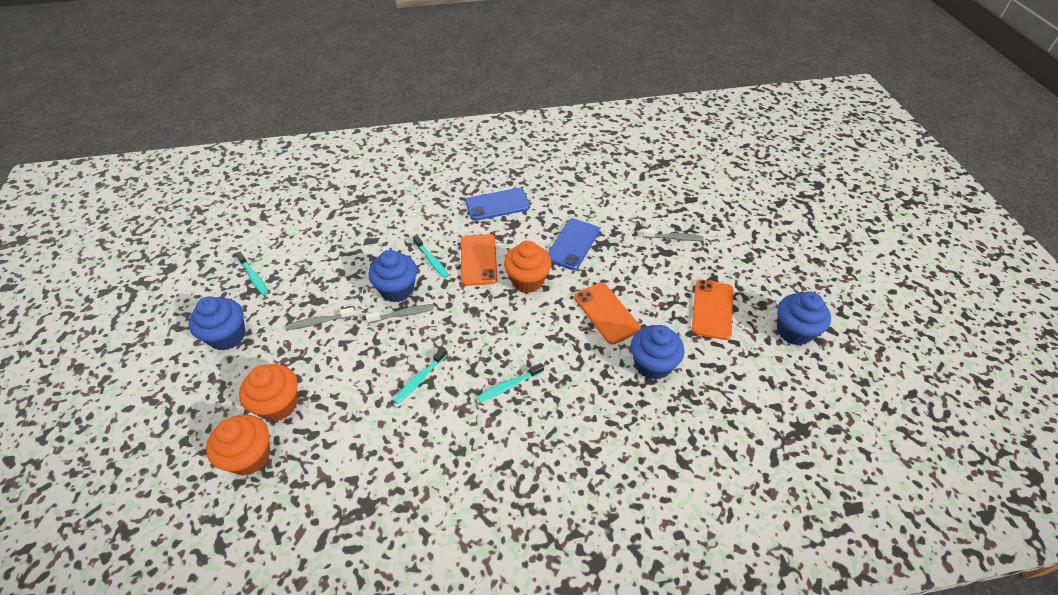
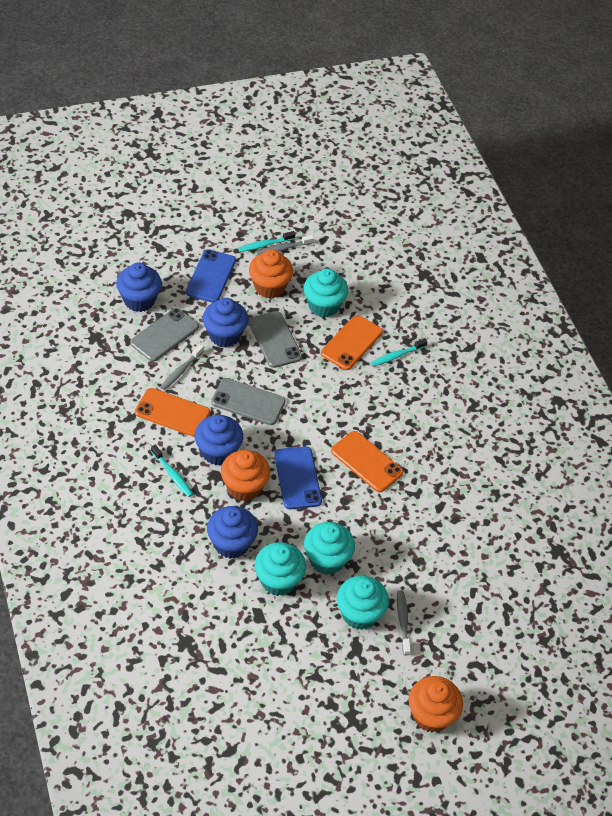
grey phone: none = 0 -> [130,308,199,362] [211,378,286,425] [248,311,302,368] = 3
turquoise cupcake: none = 0 -> [254,542,306,596] [304,268,348,317] [304,522,355,575] [337,576,389,630] = 4
turquoise toothbrush: [236,252,268,295] [393,348,447,404] [413,235,449,278] [477,363,544,402] = 4 -> [151,445,193,497] [238,231,295,252] [371,338,427,367] = 3

